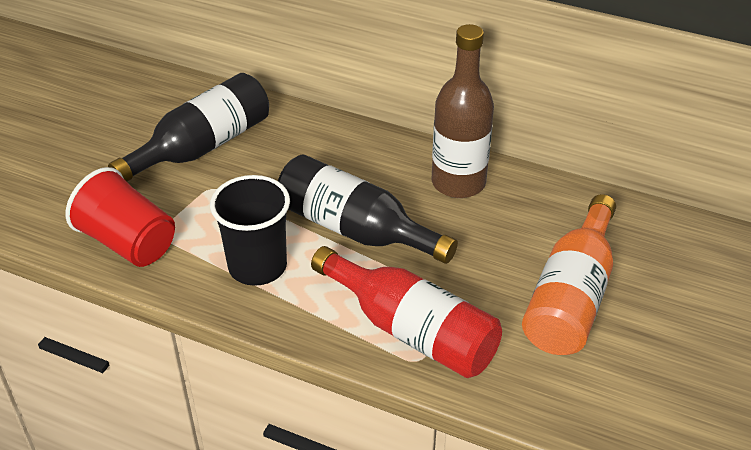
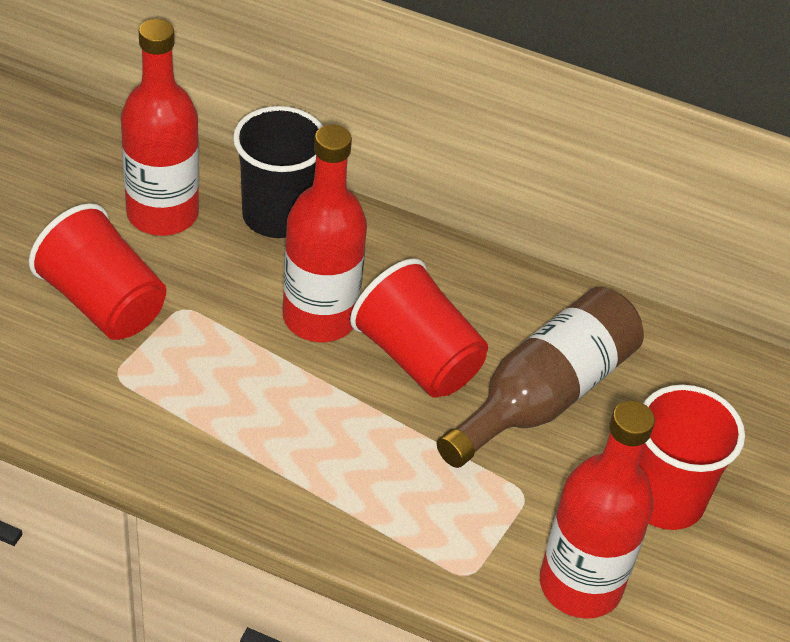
black bottle: [108,73,269,182] [278,154,458,264] = 2 -> none = 0
orange bottle: [522,194,616,355] = 1 -> none = 0
red bottle: [311,246,502,378] = 1 -> [121,19,199,236] [283,125,367,342] [540,401,655,619] = 3
red cup: [65,167,175,267] = 1 -> [29,203,166,340] [350,258,488,398] [639,385,745,530] = 3

